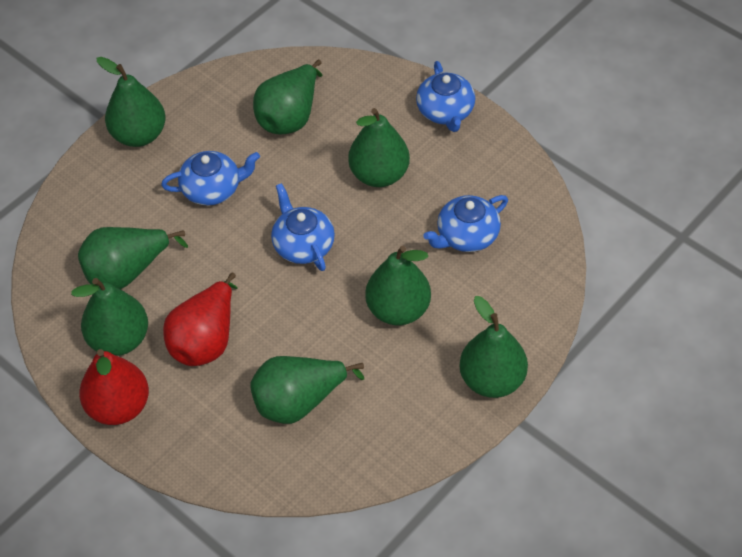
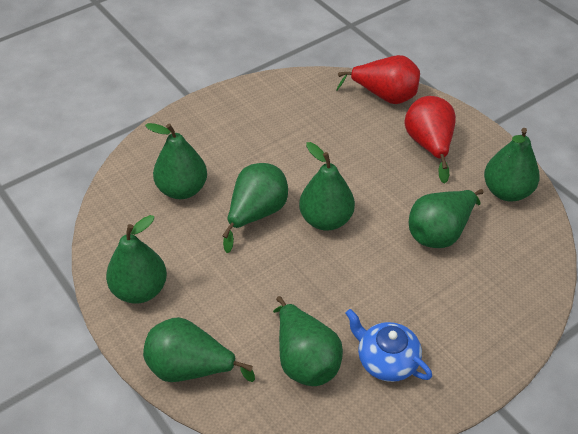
blue teapot: [161,151,260,206] [271,183,335,271] [416,61,475,132] [423,195,508,252] = 4 -> [345,309,432,382] = 1

